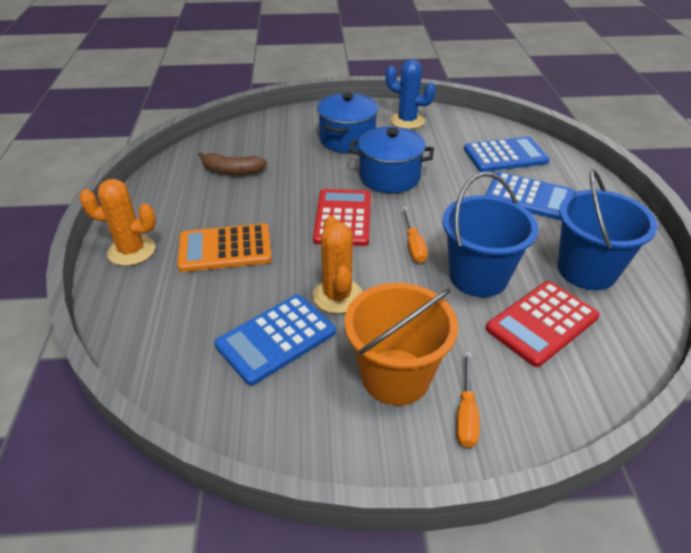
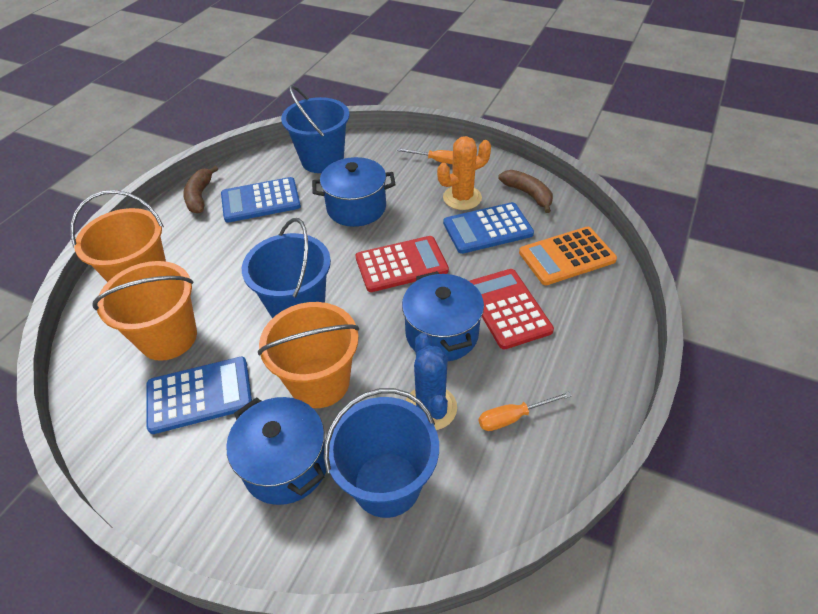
blue bucket: [443,172,539,297] [558,169,657,290] = 2 -> [242,218,331,318] [281,85,350,173] [324,388,439,518] = 3
blue pot: [317,93,378,153] [349,126,434,193] = 2 -> [226,397,326,505] [312,157,396,227] [402,271,484,361] = 3
brown banana: [198,152,267,175] = 1 -> [183,166,218,214] [498,170,553,213] = 2
orange bucket: [345,283,458,406] = 1 -> [70,190,166,282] [92,261,197,361] [258,302,359,408] = 3
orange cactus: [79,179,156,266] [313,216,363,314] = 2 -> [437,136,491,210] = 1

